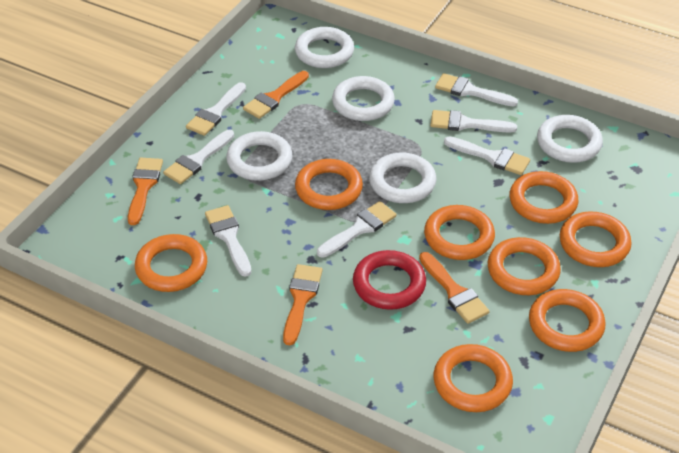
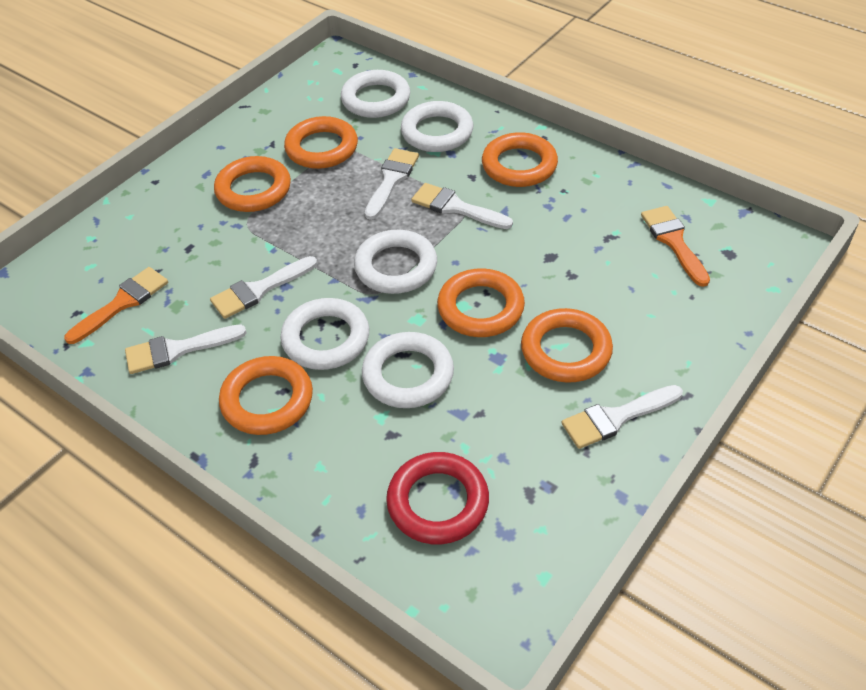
orange brush: [128,158,163,225] [243,71,309,119] [283,264,323,345] [419,252,489,324] = 4 -> [64,267,168,344] [641,206,710,287] = 2
orange ring: [135,234,207,292] [295,159,363,210] [424,205,495,260] [433,344,513,412] [488,237,561,295] [510,171,578,224] [529,289,605,352] [560,211,631,267] = 8 -> [214,156,291,212] [219,356,313,435] [284,116,358,169] [437,268,525,337] [482,132,558,187] [521,308,613,383] = 6
white brush: [163,130,234,184] [186,82,246,136] [205,205,252,277] [317,201,397,258] [430,110,517,133] [435,73,518,107] [444,137,530,175] = 7 -> [125,325,247,374] [210,256,317,319] [365,148,419,220] [411,183,513,229] [562,385,683,449] = 5

